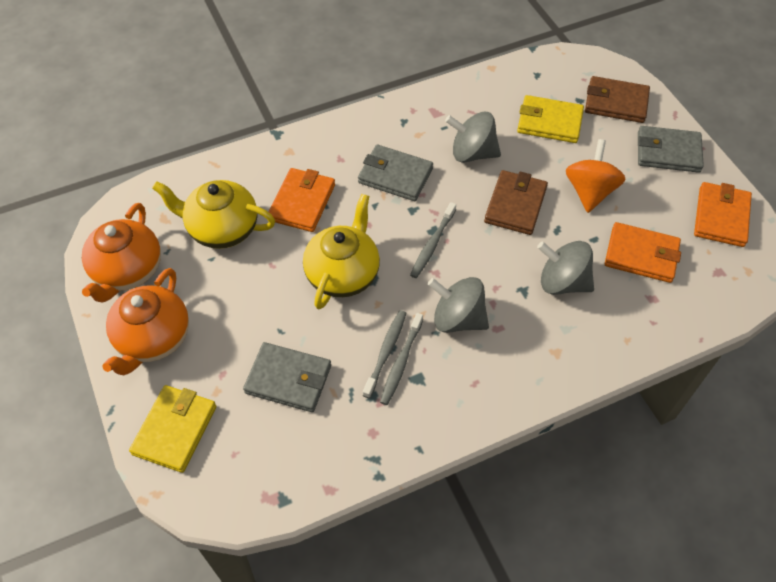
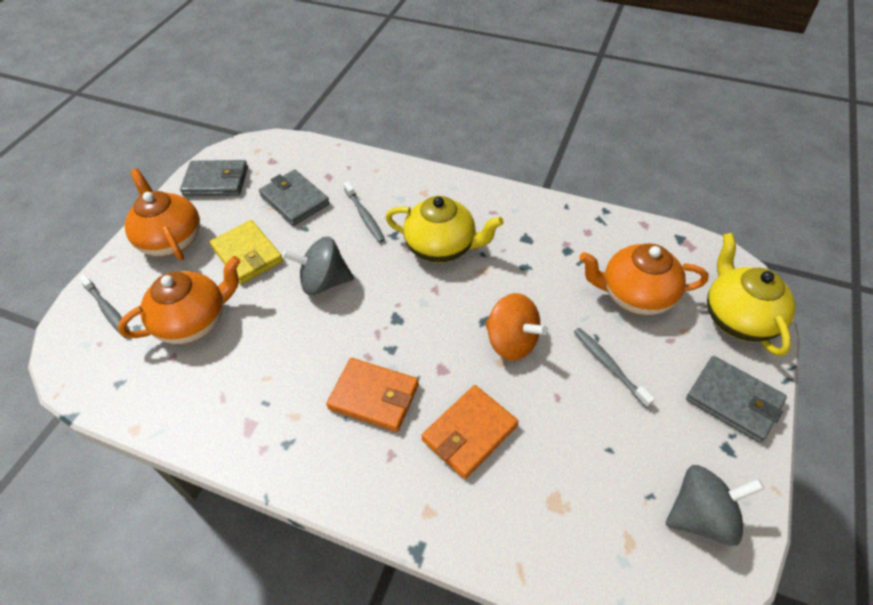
brown wallet: [484,170,548,235] [585,76,650,123] = 2 -> none = 0
grey spinning top: [428,277,489,333] [445,112,501,163] [537,241,594,295] = 3 -> [282,236,354,295] [666,465,764,546] = 2
orange teapot: [82,203,161,303] [102,268,189,375] = 2 -> [118,256,241,344] [125,168,200,261] [579,243,709,315] = 3
orange wallet: [268,168,335,232] [605,222,681,283] [694,182,752,247] = 3 -> [326,358,419,432] [421,385,518,479] = 2
yellow wallet: [129,385,216,473] [517,95,584,143] = 2 -> [210,220,283,284] = 1

